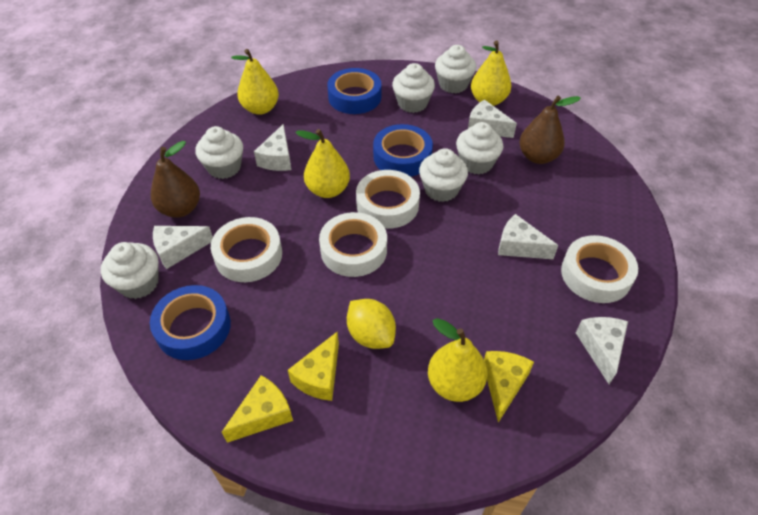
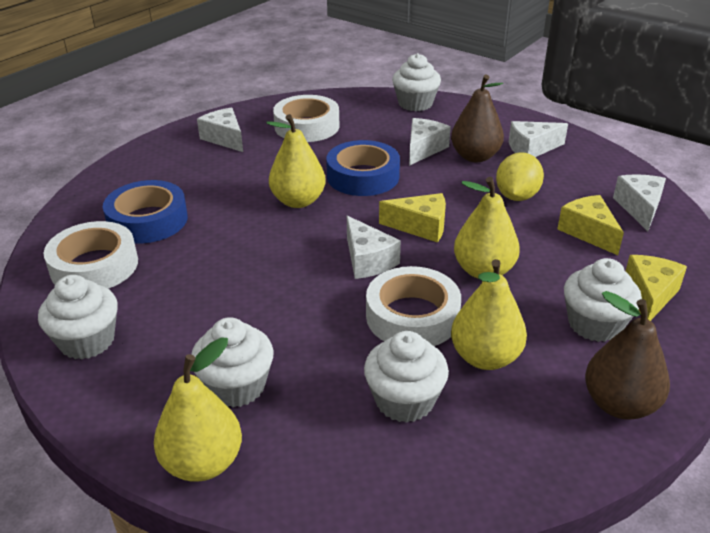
blue tape: [150,285,231,360] [327,68,382,114] [373,124,433,177] = 3 -> [103,180,188,243] [326,140,400,196] = 2
white cupcake: [101,242,159,299] [195,126,243,179] [392,63,435,113] [419,148,468,202] [435,45,476,93] [456,122,504,175] = 6 -> [38,275,118,360] [191,317,274,408] [364,331,449,423] [392,53,441,111] [564,258,642,342] = 5
white tape: [211,217,282,282] [319,212,387,277] [356,170,420,229] [561,235,638,303] = 4 -> [44,221,138,289] [273,95,339,142] [366,266,461,346] = 3

